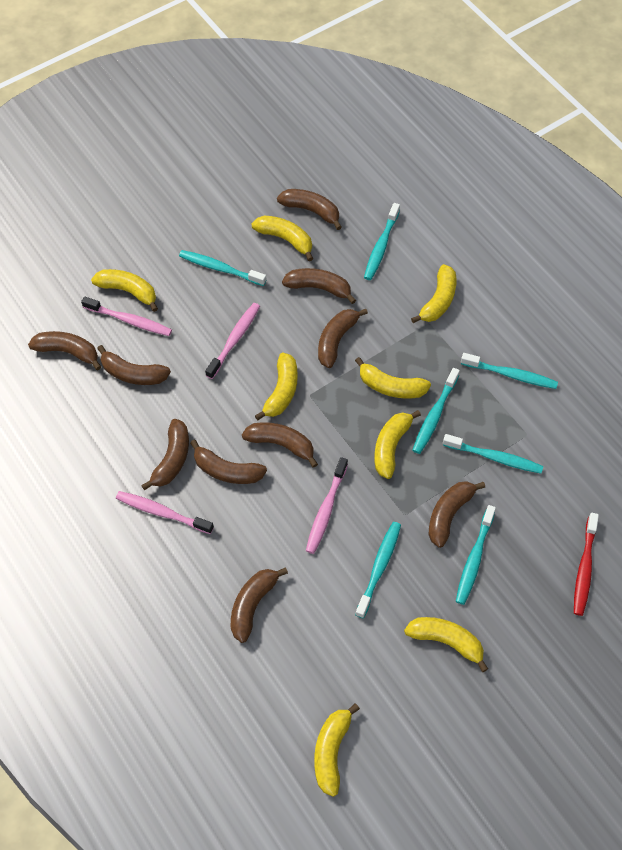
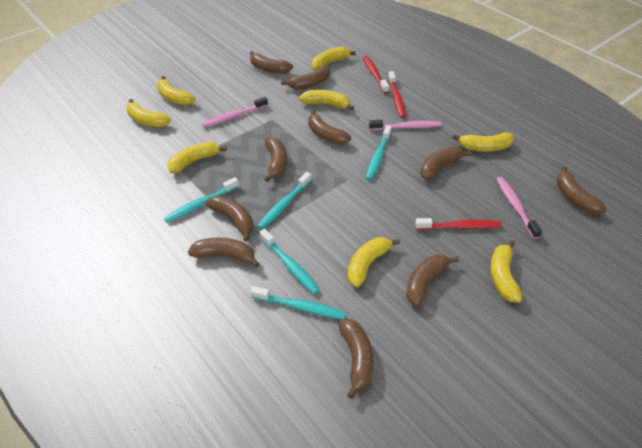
pink toothbrush: [81,296,172,336] [116,491,214,534] [205,303,260,379] [306,457,348,554] = 4 -> [202,97,268,128] [369,120,441,130] [496,177,542,239] = 3
red toothbrush: [574,513,599,616] = 1 -> [363,55,389,94] [388,71,406,118] [415,218,502,230] = 3
turquoise toothbrush: [179,250,266,286] [355,522,401,618] [364,203,400,280] [412,368,460,454] [443,434,543,474] [456,505,496,605] [461,353,558,389] = 7 -> [163,177,239,223] [250,286,346,319] [257,172,312,230] [260,229,320,294] [366,125,392,180] = 5

